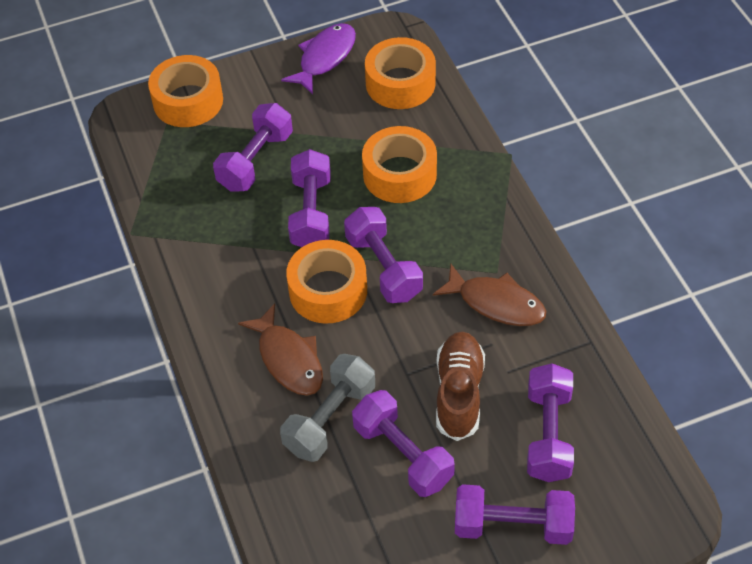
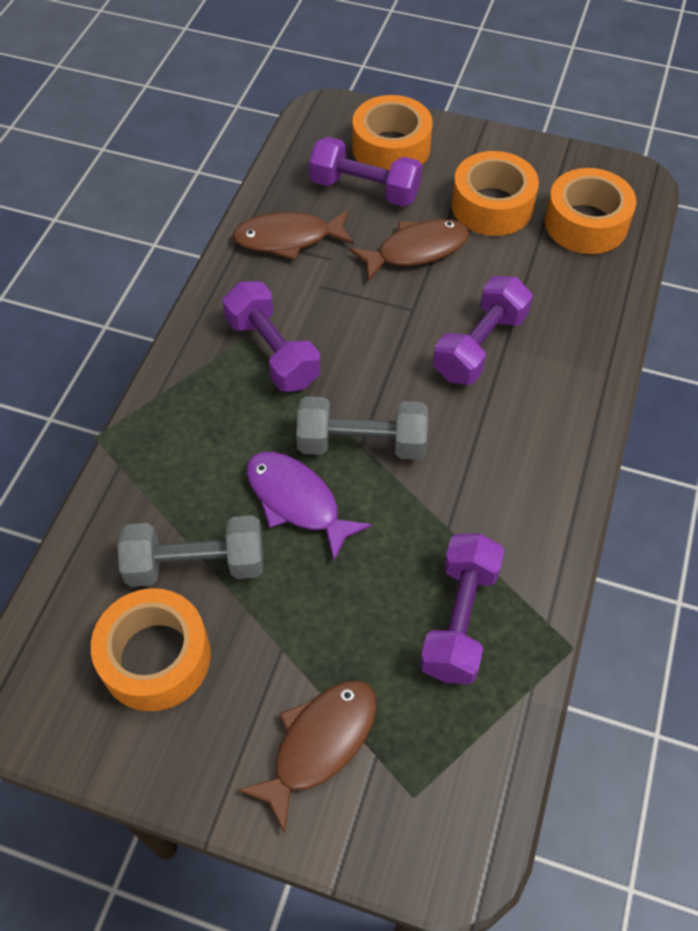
brown fish: [238,303,323,396] [433,264,546,326] = 2 -> [232,210,354,260] [237,680,377,834] [350,219,469,282] = 3
brown shoe: [436,332,485,441] = 1 -> none = 0
grey dumbbell: [280,354,375,462] = 1 -> [118,515,263,587] [296,396,428,460] = 2
purple dumbbell: [213,103,293,192] [288,149,331,247] [344,207,423,303] [352,390,455,497] [455,484,575,545] [527,363,574,482] = 6 -> [222,281,321,392] [309,137,422,207] [420,533,505,684] [433,276,533,385] = 4

